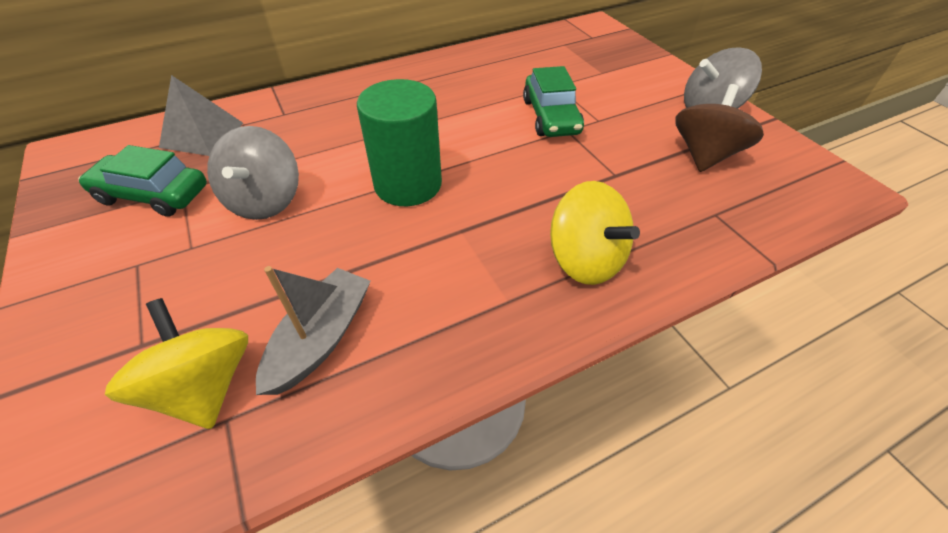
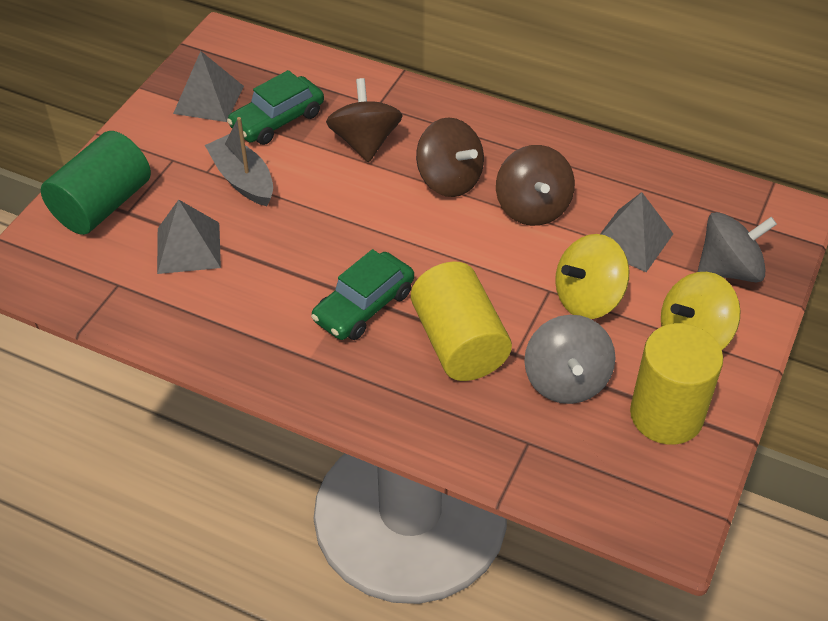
brown spinning top: [676,84,764,172] = 1 -> [326,78,403,162] [416,118,484,197] [496,145,575,226] = 3
grey pyramid: [159,75,243,156] = 1 -> [157,200,221,274] [173,51,244,122] [600,192,673,272] = 3
yellow cylinder: none = 0 -> [411,261,512,381] [630,323,723,445] = 2

